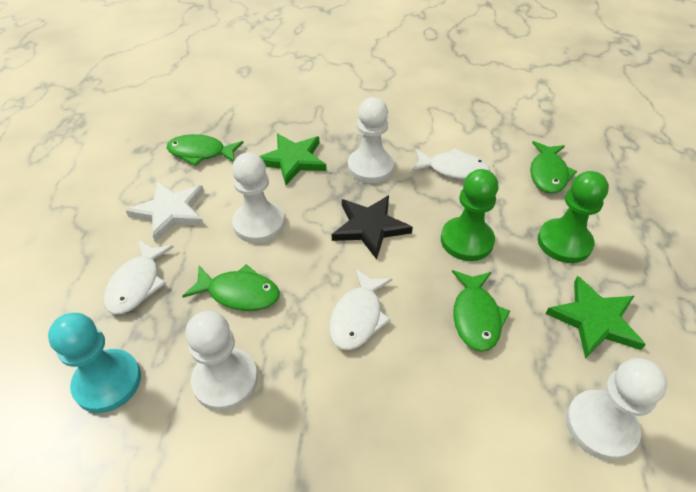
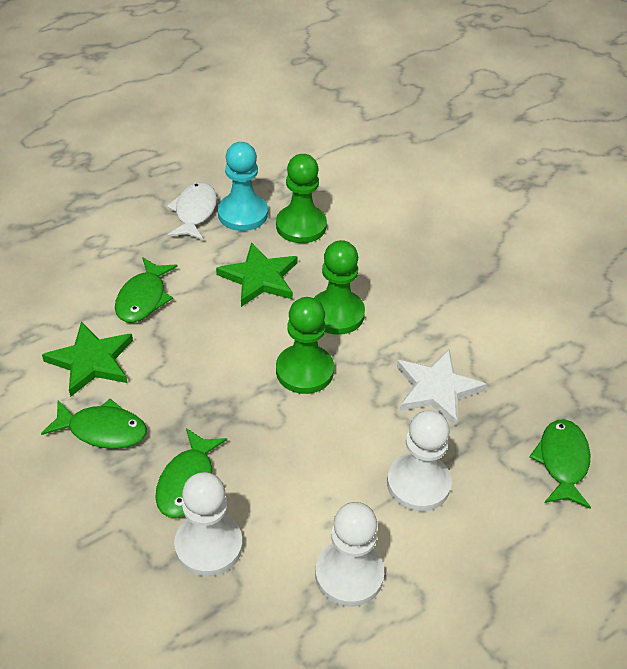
black star: [332,195,413,259] = 1 -> none = 0
green pawn: [441,169,499,261] [538,171,609,263] = 2 -> [276,154,327,243] [276,297,334,394] [314,240,365,335] = 3
white fish: [103,240,174,314] [329,268,392,350] [411,148,490,180] = 3 -> [166,182,217,240] = 1
white pawn: [185,311,258,411] [232,152,285,243] [348,97,394,183] [566,358,667,461] = 4 -> [174,472,243,576] [315,502,384,607] [387,410,452,511] = 3

